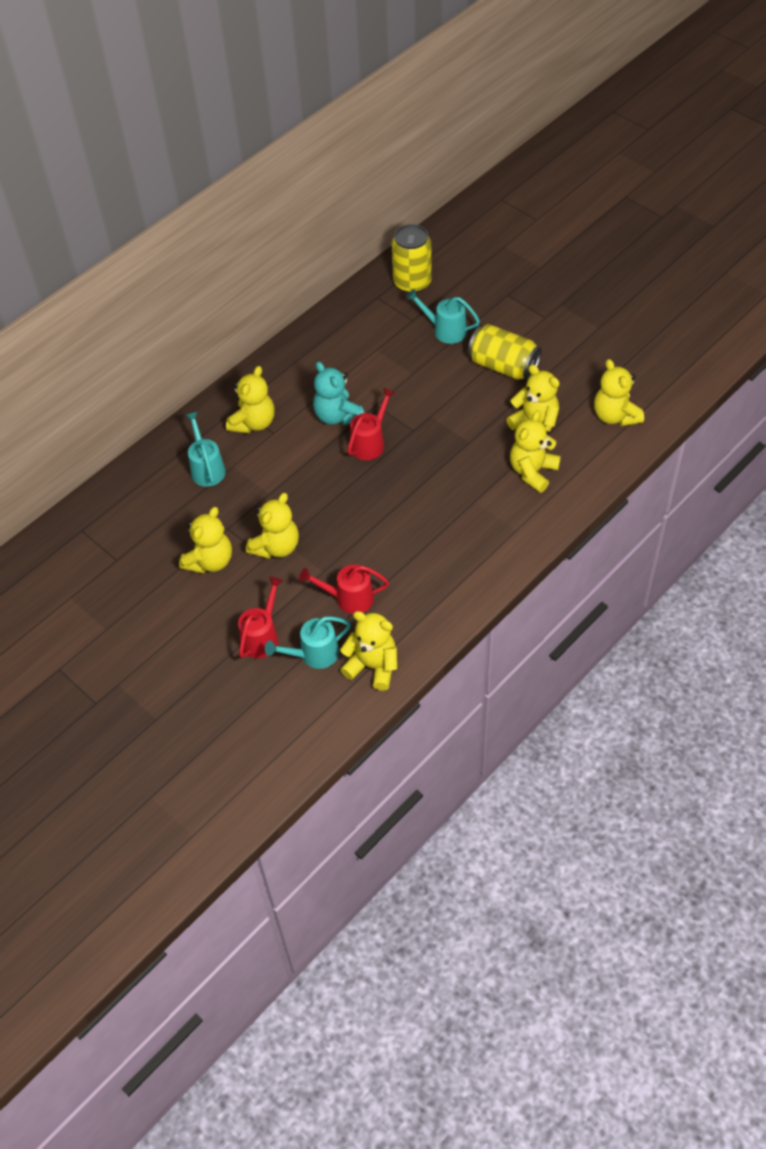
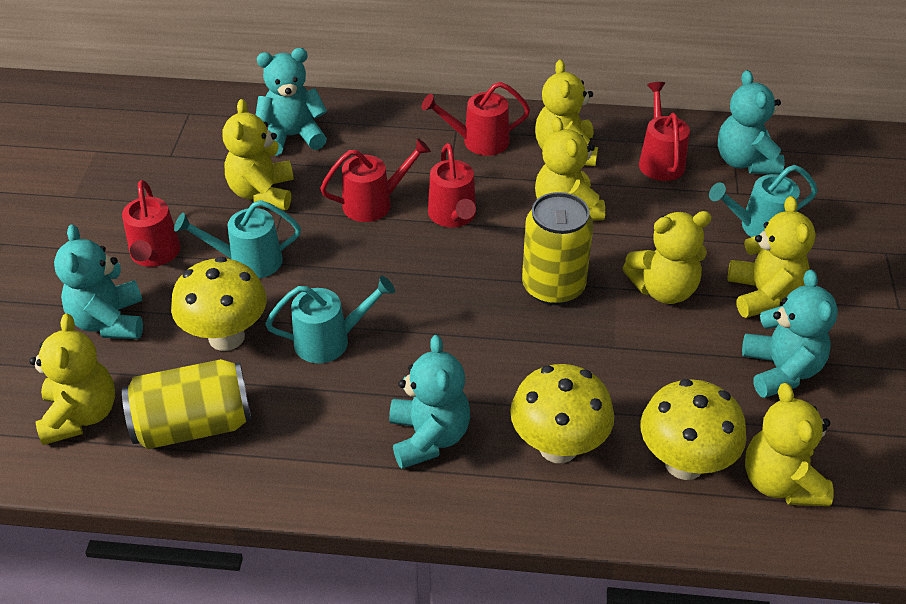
red watering can: [238,577,283,658] [299,564,389,614] [347,388,395,460] = 3 -> [122,180,181,267] [320,138,431,222] [421,82,530,156] [428,143,476,227] [639,82,690,181] = 5
turquoise teddy bear: [313,361,364,425] = 1 -> [54,224,143,339] [256,48,327,156] [389,335,470,469] [718,70,784,174] [742,270,838,398] = 5
yellow mushroom: none = 0 -> [171,257,267,351] [510,364,614,463] [641,379,747,480] = 3

